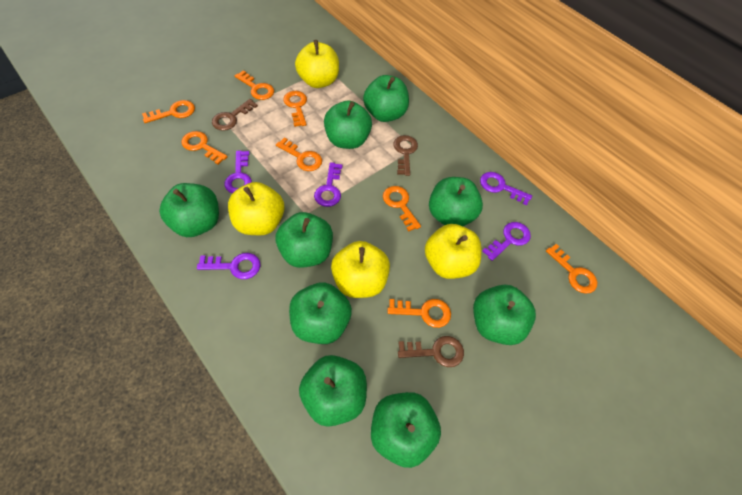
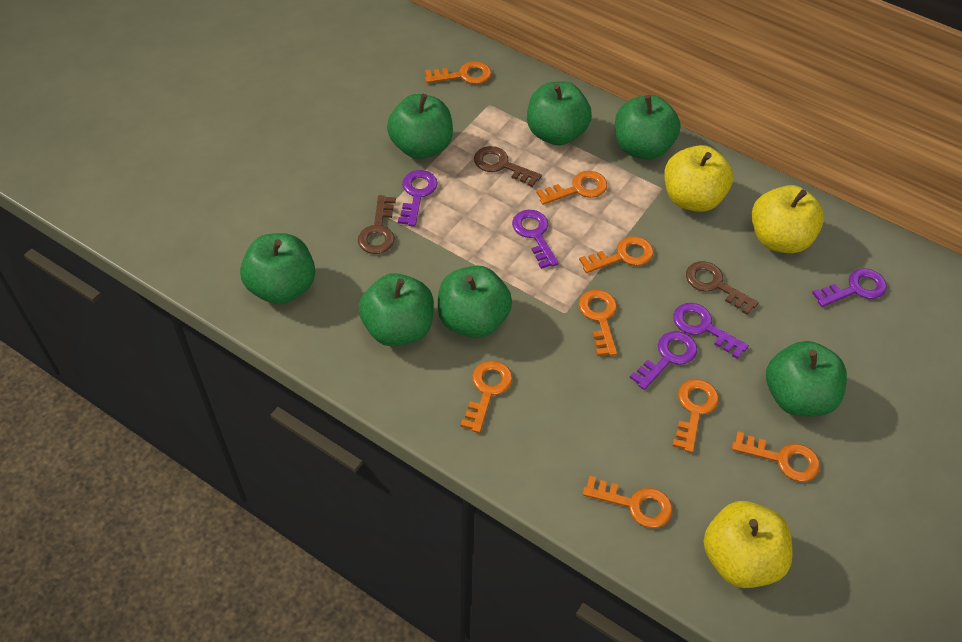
green apple: [159,183,219,237] [275,212,333,268] [289,282,352,344] [299,355,367,427] [324,101,372,149] [363,75,409,122] [371,392,441,468] [429,177,483,226] [473,285,536,345] = 9 -> [240,233,315,304] [359,273,434,346] [387,94,453,159] [438,265,512,338] [527,81,592,146] [615,95,681,160] [766,341,847,417] = 7
yellow apple: [228,182,284,235] [295,40,339,88] [331,241,390,298] [425,224,482,279] = 4 -> [664,145,733,212] [704,501,793,588] [752,185,824,253] = 3

